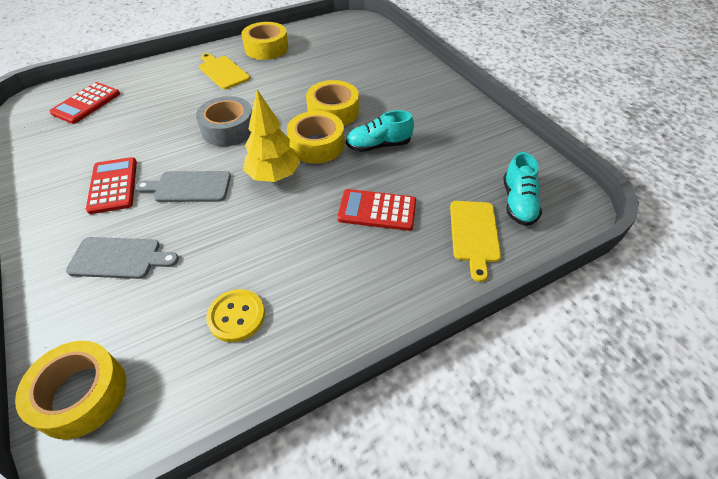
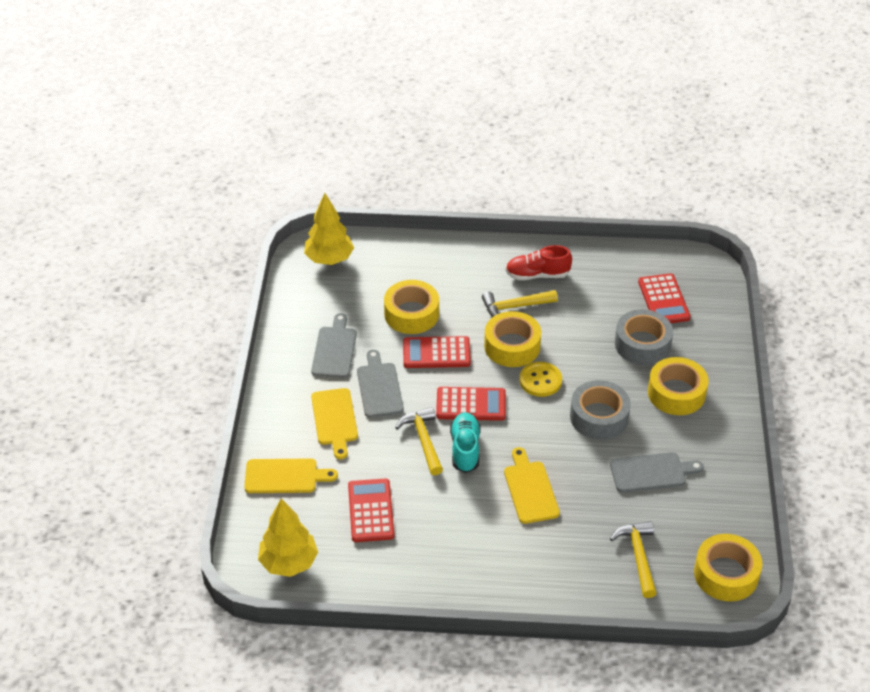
grey cutting board: [66,237,179,279] [135,171,231,202] = 2 -> [311,313,357,378] [357,350,404,418] [610,452,704,492] = 3
grey tape: [196,96,252,146] = 1 -> [570,380,631,440] [615,309,673,365] = 2
red calculator: [50,82,120,124] [86,157,137,214] [337,189,416,231] = 3 -> [348,478,394,542] [403,336,471,368] [436,387,506,421] [638,274,691,323] = 4
red shoe: none = 0 -> [505,245,572,280] = 1
turquoise shoe: [346,110,414,152] [503,152,542,226] = 2 -> [450,412,481,473] = 1
yellow cutting board: [199,53,250,89] [450,201,501,282] = 2 -> [244,458,338,493] [311,388,358,459] [504,447,560,524] = 3
yellow hammer: none = 0 -> [395,407,443,476] [482,290,558,317] [610,521,657,598] = 3
yellow tree: [243,89,300,182] = 1 -> [258,498,318,577] [304,193,354,265] = 2

